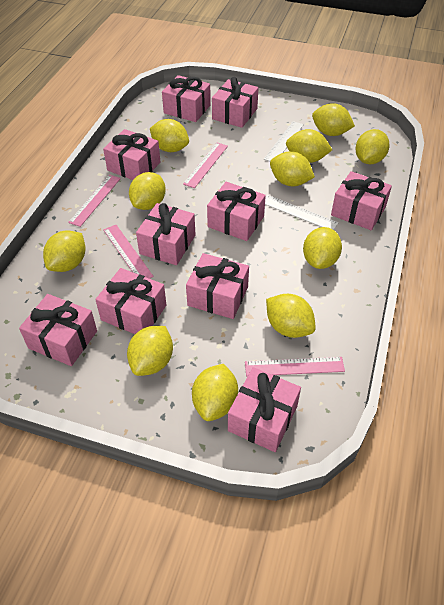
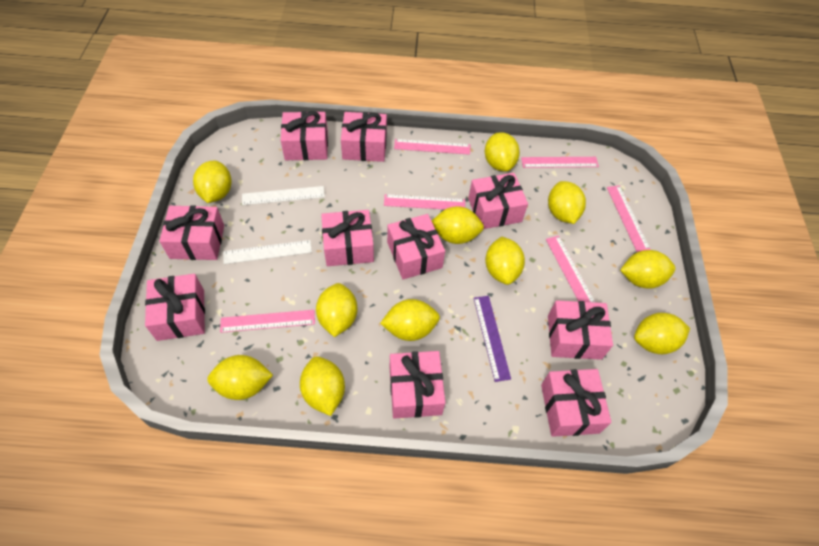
pink ruler: [68,175,121,227] [103,225,154,279] [183,142,228,188] [245,357,345,377] = 4 -> [220,310,315,333] [384,194,465,210] [394,139,470,155] [521,157,599,168] [546,236,596,303] [607,185,651,252] = 6
purple ruler: none = 0 -> [474,296,511,382] = 1

